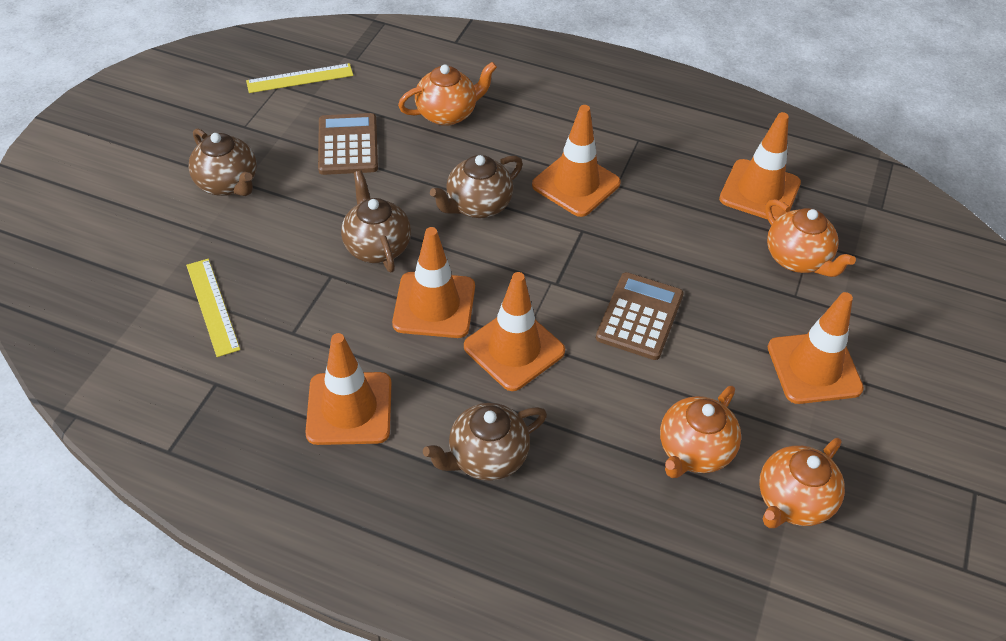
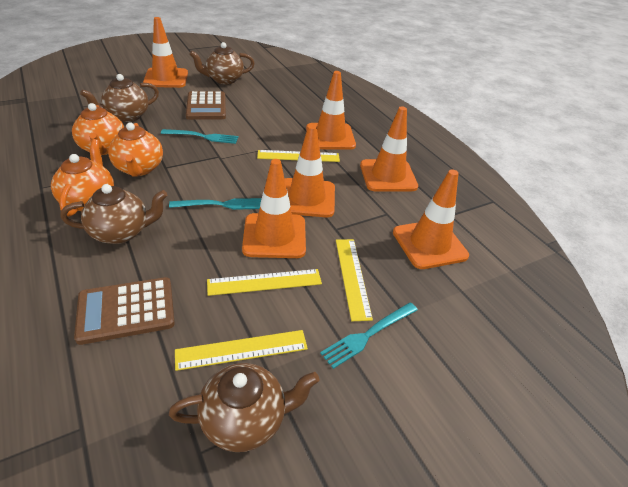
orange teapot: [398,62,497,126] [660,386,741,478] [759,438,845,528] [765,199,856,277] = 4 -> [51,139,114,216] [72,103,124,155] [108,122,163,177] = 3
turquoise fork: none = 0 -> [161,129,238,144] [169,198,262,210] [320,302,418,369] = 3
yellow ruler: [186,259,240,357] [246,63,353,93] = 2 -> [175,330,308,371] [207,269,322,296] [257,150,340,162] [336,239,373,321] = 4

